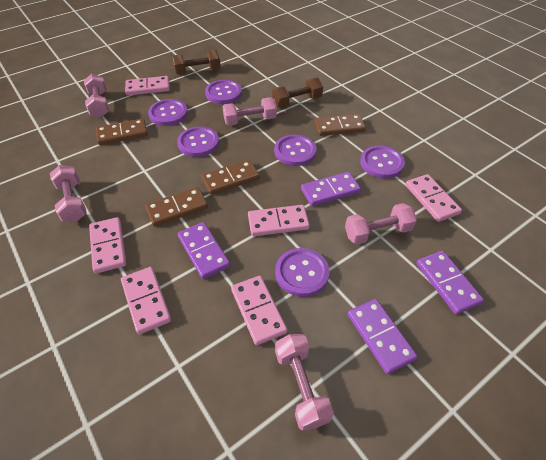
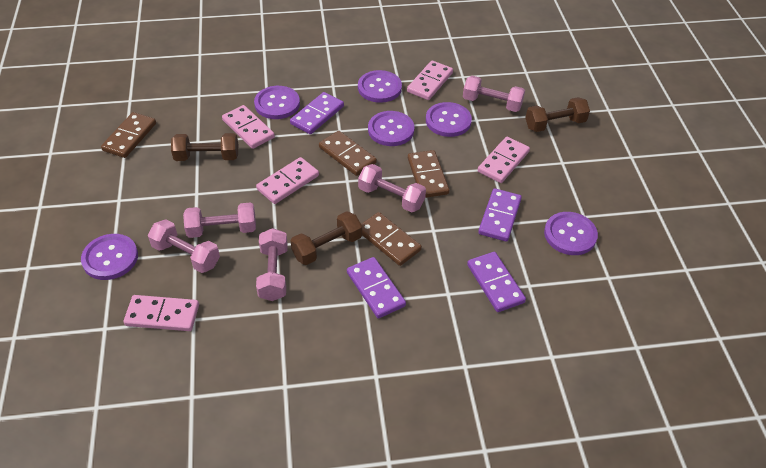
brown dumbbell: [172,50,221,74] [272,77,323,108] = 2 -> [171,133,238,161] [291,211,362,265] [525,97,590,132] = 3
pink domino: [89,217,126,273] [121,267,171,334] [125,76,170,96] [231,276,287,345] [248,205,310,236] [405,174,462,222] = 6 -> [123,295,199,331] [222,105,275,149] [256,157,319,204] [407,61,453,100] [478,137,530,183] = 5

